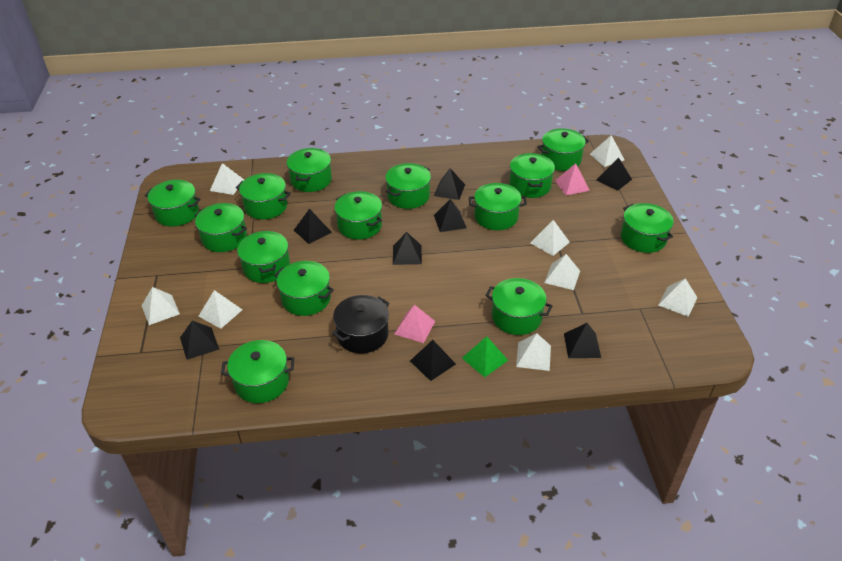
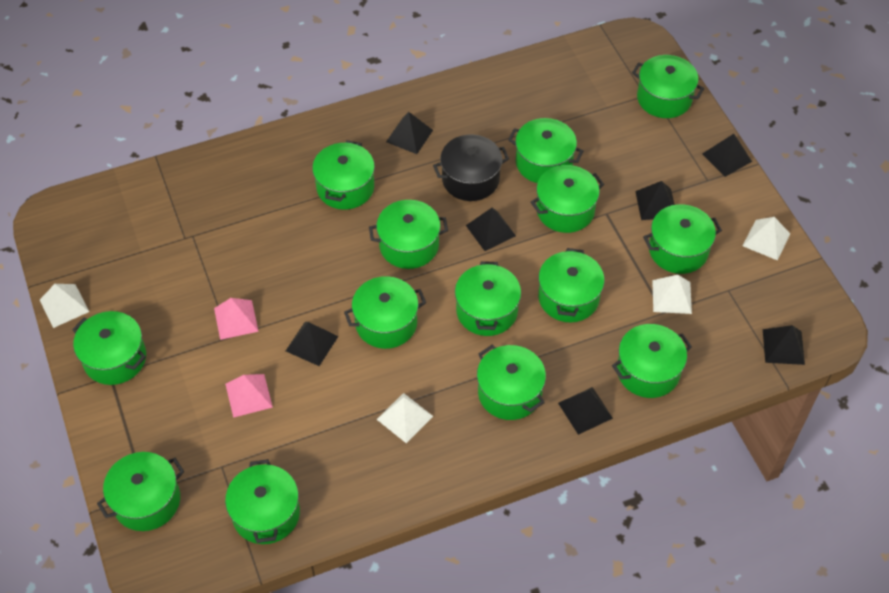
black pyramid: [180,321,219,360] [294,209,332,244] [393,232,422,265] [410,340,456,381] [434,168,465,200] [434,199,466,232] [564,323,601,358] [596,158,632,191] = 8 -> [286,322,338,366] [386,112,433,154] [466,208,516,251] [558,387,613,435] [635,181,675,220] [702,134,752,177] [763,325,805,365] = 7
green pyramid: [462,336,508,377] = 1 -> none = 0
white pyramid: [141,287,180,325] [198,290,242,329] [210,163,244,195] [516,333,551,371] [531,220,570,256] [544,254,580,290] [590,135,625,167] [658,278,698,317] = 8 -> [40,284,89,328] [377,393,433,443] [652,275,692,314] [743,217,790,260] = 4

